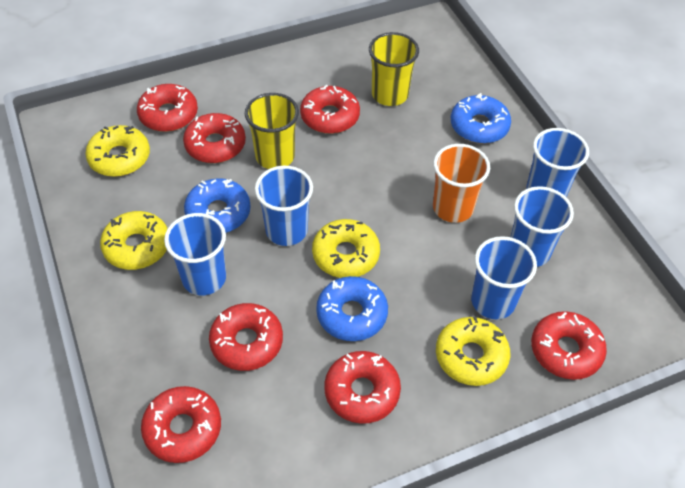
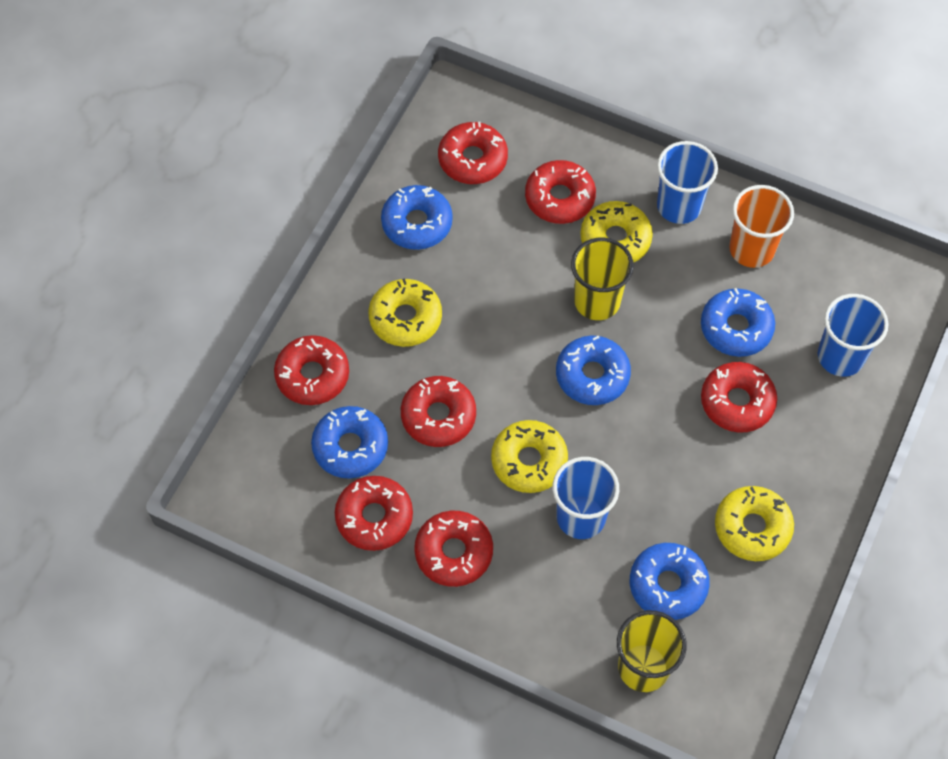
blue cup: [164,213,226,295] [255,166,313,246] [471,236,537,319] [511,186,574,267] [526,128,589,197] = 5 -> [553,457,619,539] [657,141,718,224] [818,294,889,377] = 3
blue donut: [184,178,251,233] [316,276,388,341] [451,93,511,144] = 3 -> [311,406,388,479] [381,185,453,250] [556,335,631,405] [630,543,710,620] [701,288,775,357] = 5

